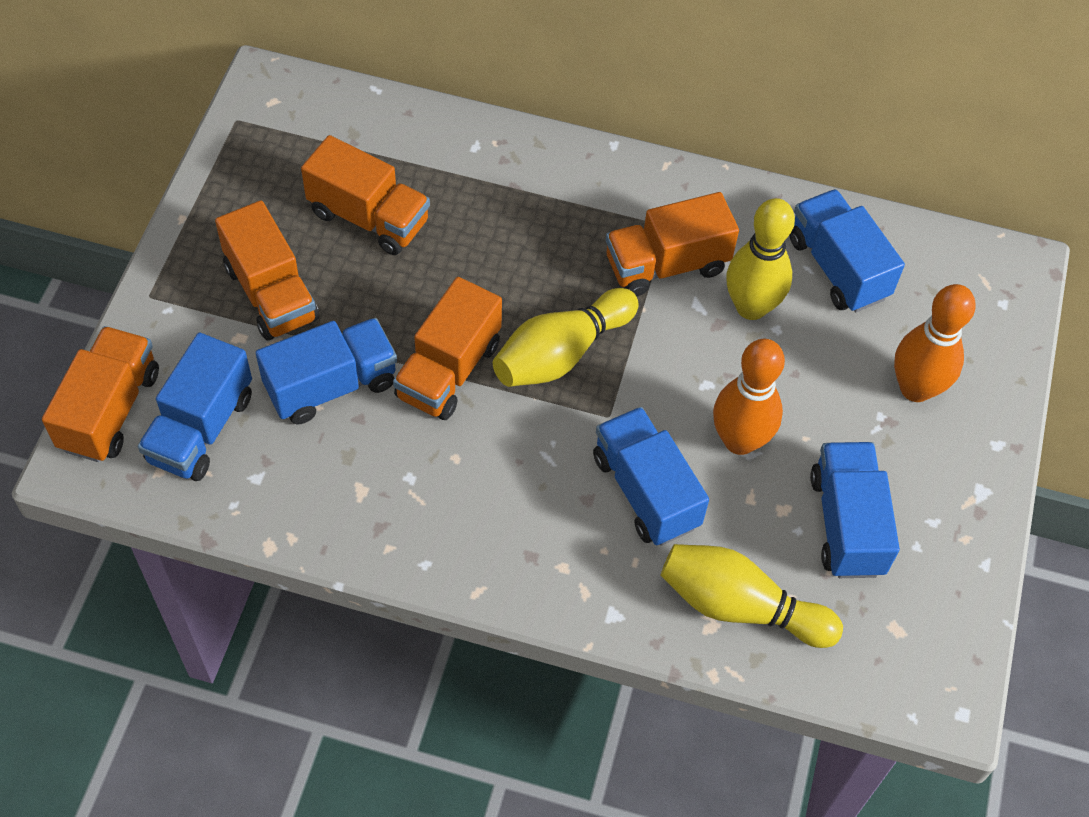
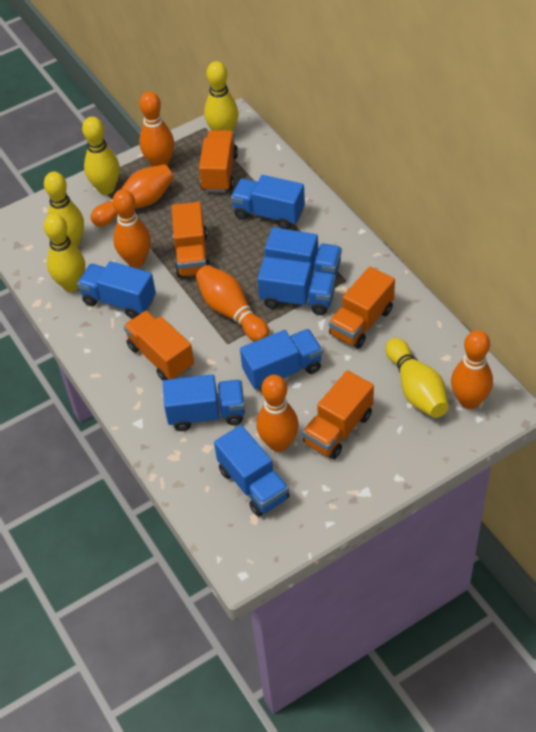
blue truck: [138,333,252,481] [256,318,397,424] [593,407,709,546] [789,189,905,312] [810,442,900,578] = 5 -> [77,261,156,319] [163,374,245,431] [214,425,290,516] [231,175,305,229] [240,329,323,392] [257,257,336,315] [265,227,342,276] = 7
orange bowling pin: [713,339,785,455] [894,284,976,402] = 2 -> [90,164,174,227] [113,189,151,268] [139,91,174,166] [196,265,269,341] [256,375,299,452] [451,330,493,409] = 6
yellow bowling pin: [493,288,639,387] [661,544,843,648] [726,198,795,320] = 3 -> [44,172,84,247] [44,214,85,292] [82,117,120,195] [204,61,238,131] [385,338,449,418] = 5

